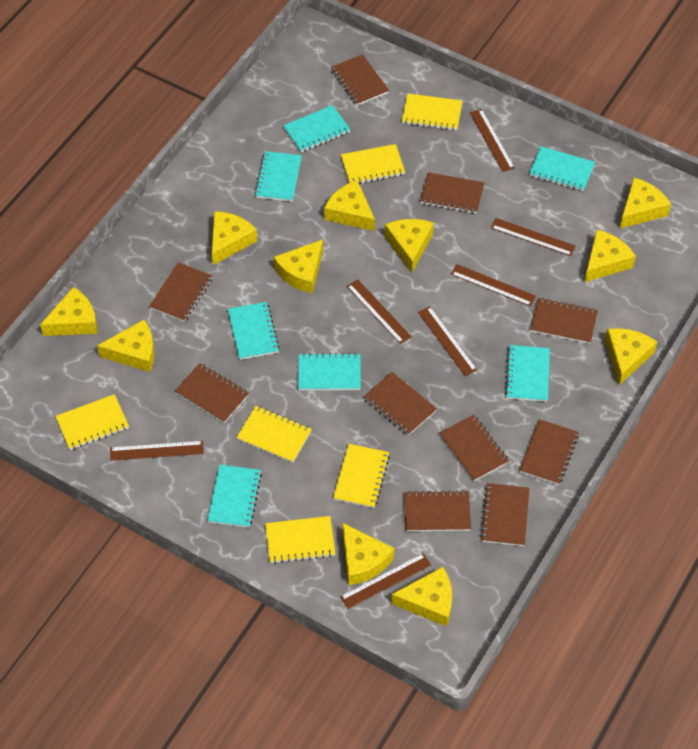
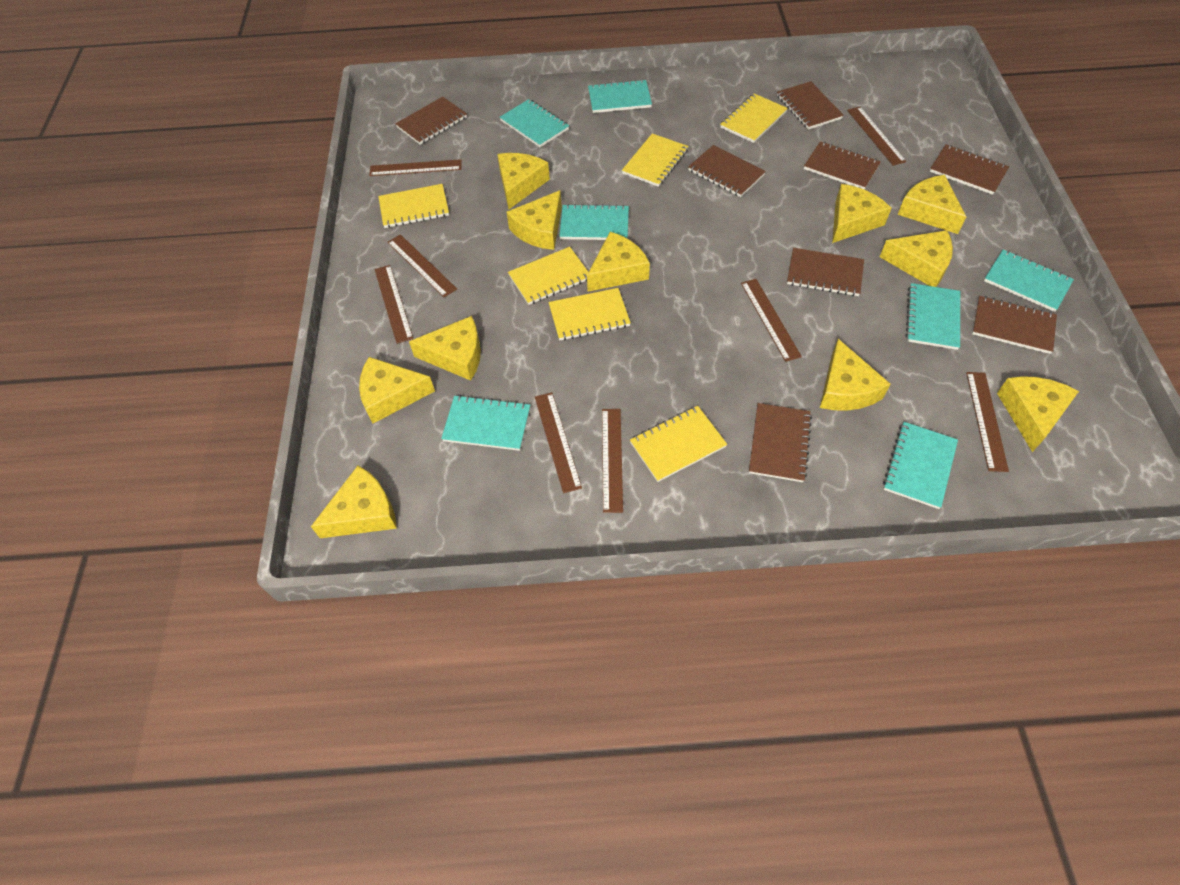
brown notebook: [149,262,212,322] [175,363,249,423] [331,54,389,106] [364,372,437,435] [404,490,471,532] [420,172,484,214] [439,415,509,481] [480,483,530,546] [520,419,579,485] [531,298,598,344] = 10 -> [395,97,467,145] [688,145,766,197] [749,403,812,482] [777,81,844,130] [787,248,864,296] [804,141,881,190] [930,144,1009,195] [972,296,1057,354] = 8
brown ruler: [110,441,204,461] [340,553,431,609] [347,279,412,344] [418,306,477,376] [451,264,536,306] [470,109,515,172] [491,218,576,256] = 7 -> [369,159,462,176] [374,265,413,344] [388,234,457,297] [535,392,582,493] [602,409,623,513] [741,279,802,362] [847,107,906,166] [966,372,1009,472] = 8

